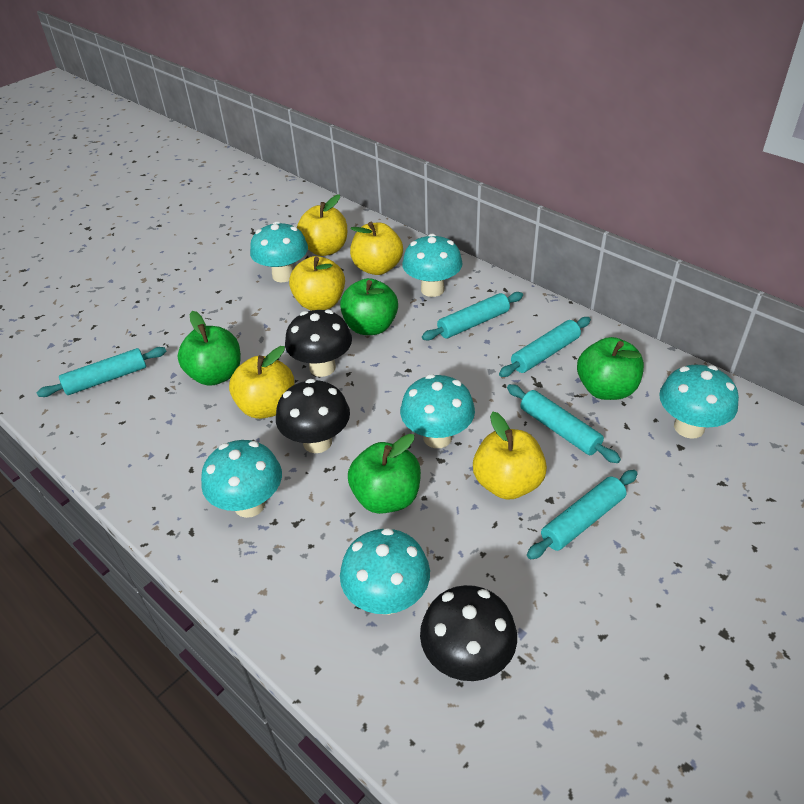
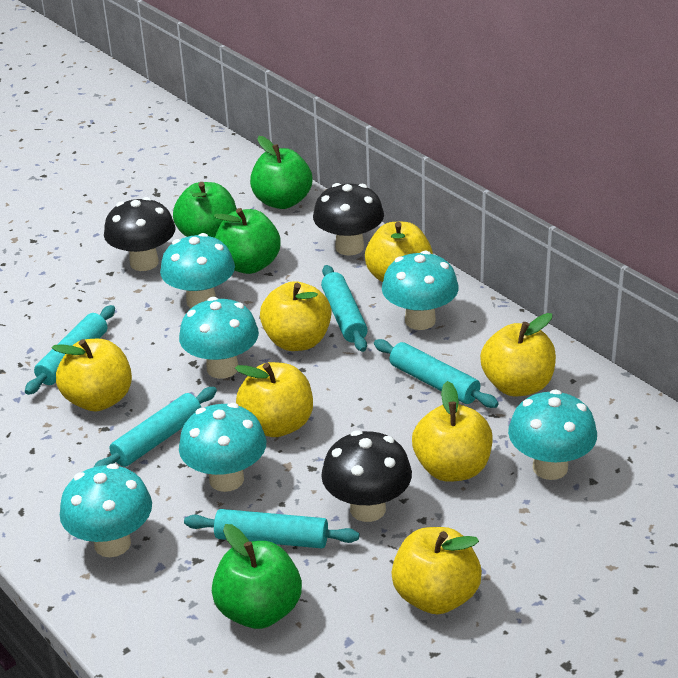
yellow apple: [229,346,294,419] [289,256,345,311] [297,194,347,256] [350,222,403,275] [473,412,547,500] = 5 -> [52,339,132,411] [235,362,313,437] [260,281,331,351] [365,222,433,282] [391,527,482,614] [412,381,493,482] [480,313,556,396] = 7

